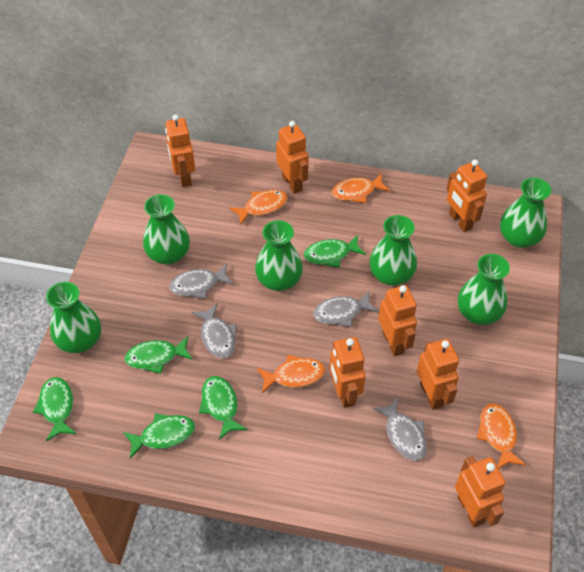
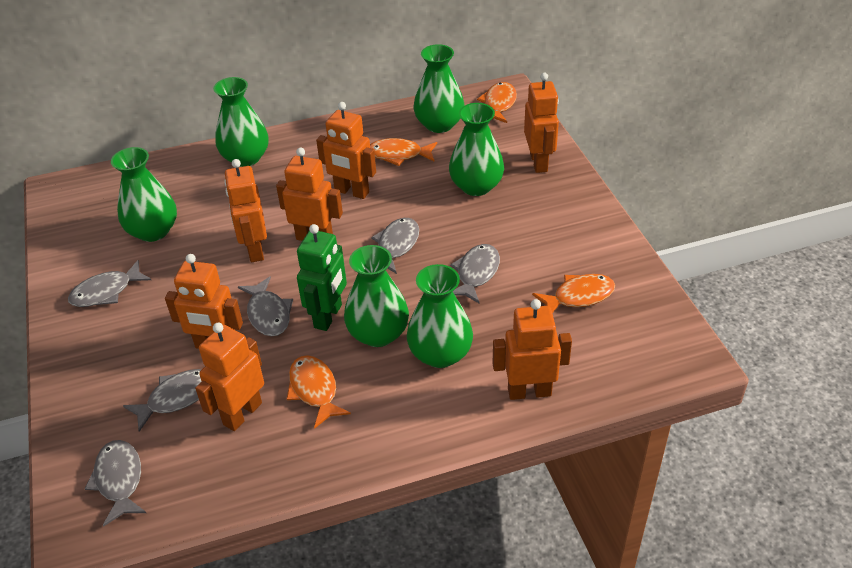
green fish: [33,377,76,442] [123,413,195,459] [125,336,193,374] [199,376,247,440] [304,235,366,268] = 5 -> none = 0
green robot: none = 0 -> [297,224,347,331] = 1
grey fish: [170,263,234,299] [192,303,237,358] [313,291,379,327] [372,397,427,461] = 4 -> [68,260,151,307] [85,440,146,526] [123,369,202,432] [238,276,293,336] [371,218,419,274] [450,244,500,304] = 6

